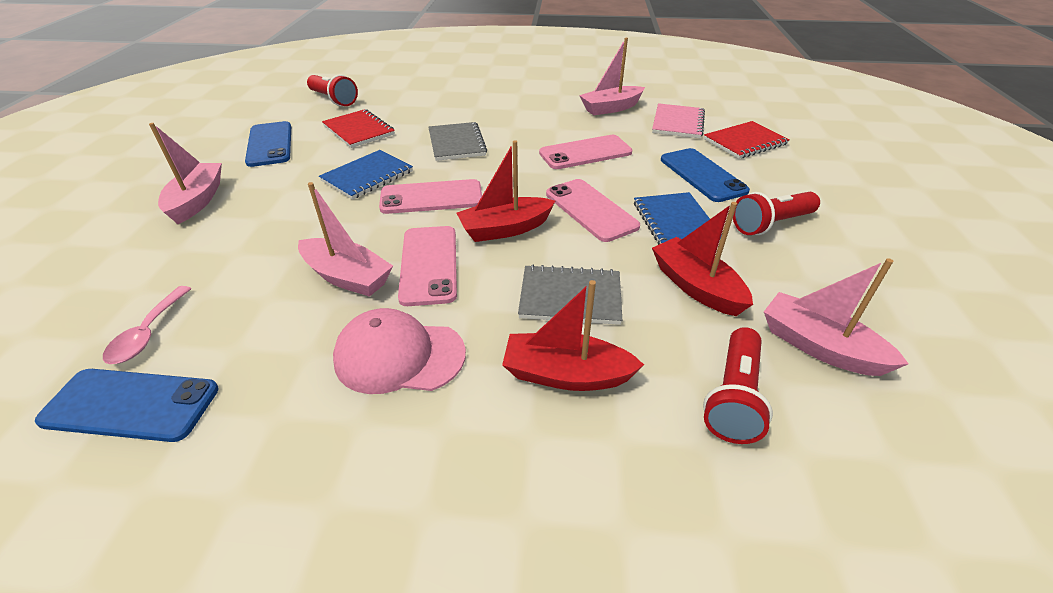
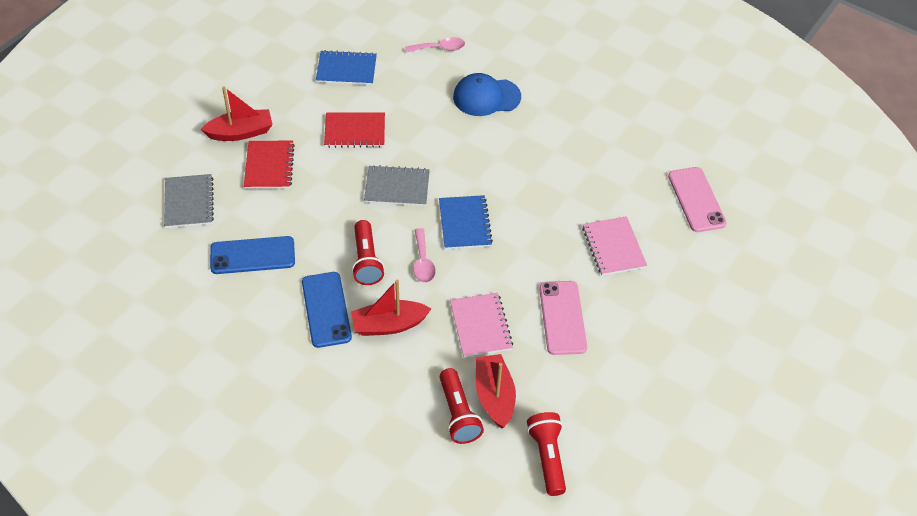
blue cap: none = 0 -> [453,73,521,116] = 1
blue phone: [35,369,219,442] [245,121,291,167] [661,148,750,202] = 3 -> [210,236,295,274] [302,272,352,348] = 2
pink boat: [149,123,222,224] [298,182,393,297] [579,38,645,115] [764,258,909,376] = 4 -> none = 0
pink cap: [333,308,466,394] = 1 -> none = 0
pink notebook: [652,103,705,138] = 1 -> [450,293,513,357] [582,216,647,276] = 2
pink phone: [379,179,482,214] [398,226,457,306] [539,135,632,169] [546,179,640,242] = 4 -> [539,281,587,355] [668,167,727,232] = 2
pink spoon: [103,286,192,364] = 1 -> [405,37,465,52] [414,228,436,283] = 2

